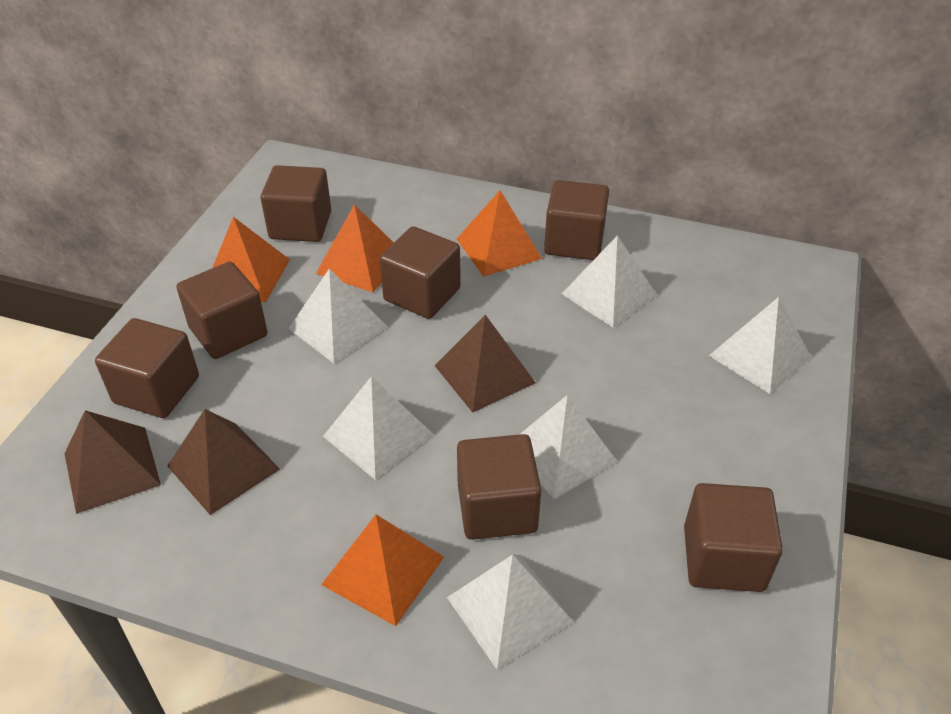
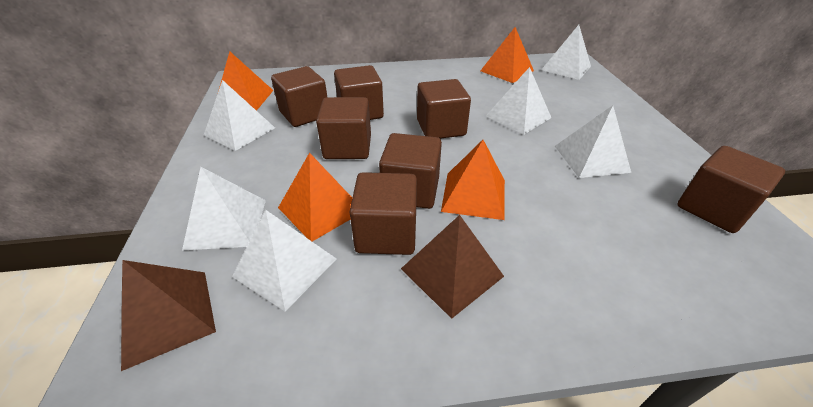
brown pyramid: [64,410,161,514] [167,409,280,515] [434,315,536,413] = 3 -> [121,260,216,371] [401,215,504,319] = 2

